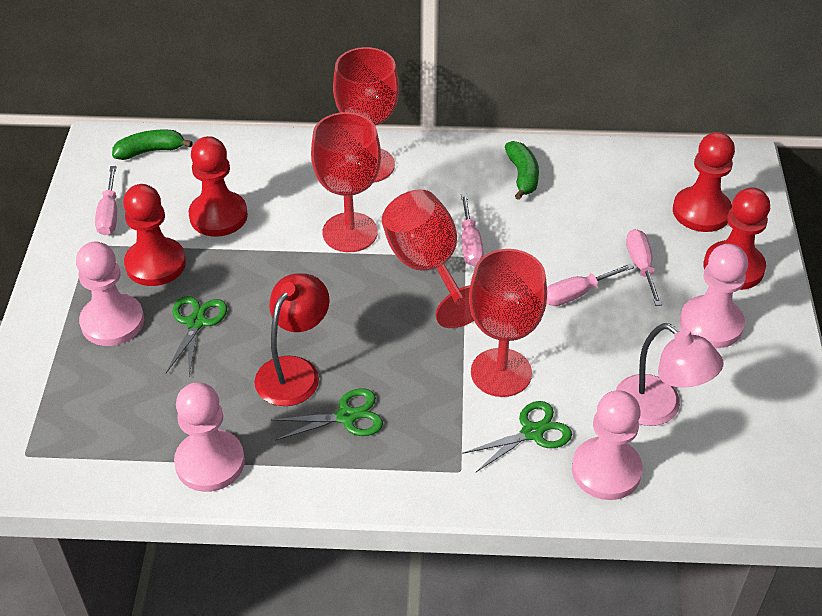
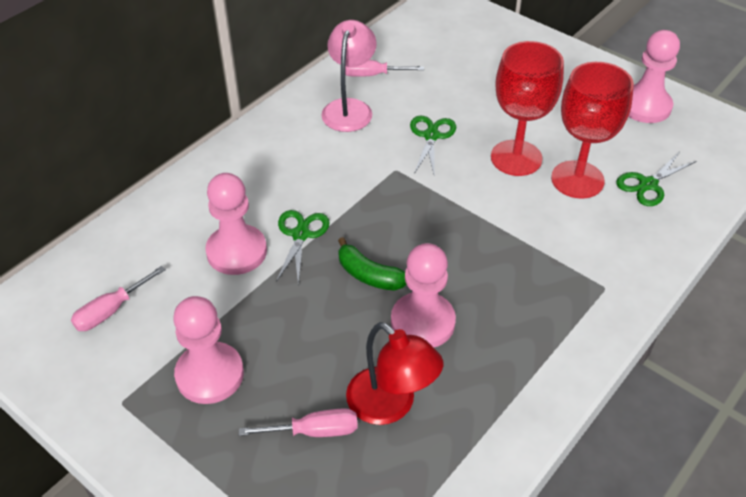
green banana: [112,130,193,160] [505,141,539,200] = 2 -> [338,237,407,291] = 1
pink screwdriver: [95,166,117,236] [461,194,484,267] [546,263,634,306] [626,229,662,306] = 4 -> [71,266,166,331] [239,408,358,437] [345,60,424,77] = 3
red goblet: [311,112,381,252] [333,47,399,183] [382,189,474,328] [469,249,547,397] = 4 -> [491,41,564,176] [551,62,634,199] = 2
red pawn: [123,184,186,286] [189,136,248,237] [673,132,735,232] [704,187,770,290] = 4 -> none = 0

